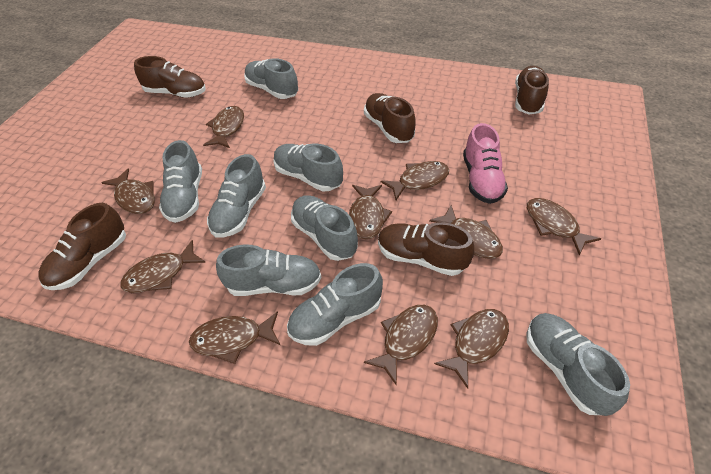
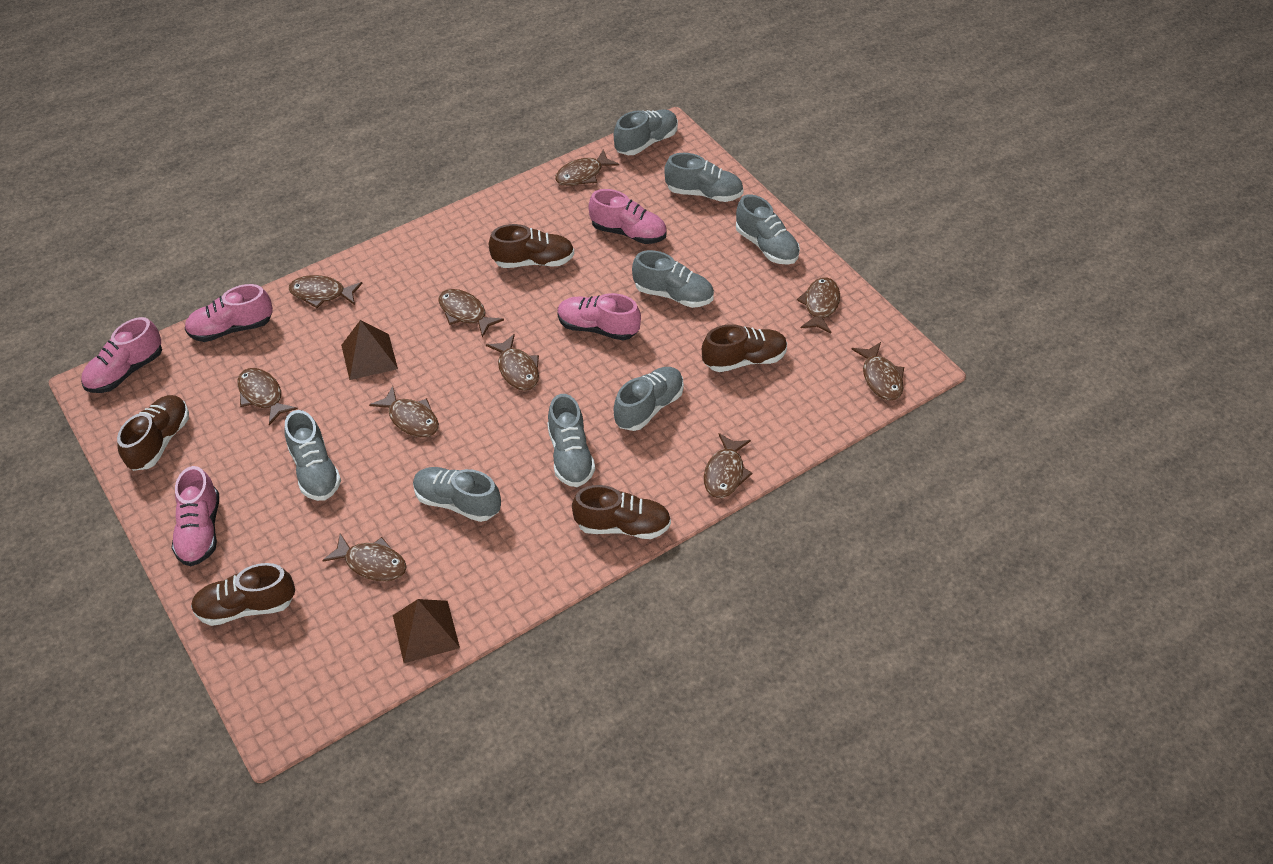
brown pyramid: none = 0 -> [341,320,398,380] [393,599,460,663] = 2
pink shoe: [463,123,508,204] = 1 -> [81,317,162,393] [171,466,219,566] [184,284,273,342] [557,293,641,341] [589,189,667,244] = 5

